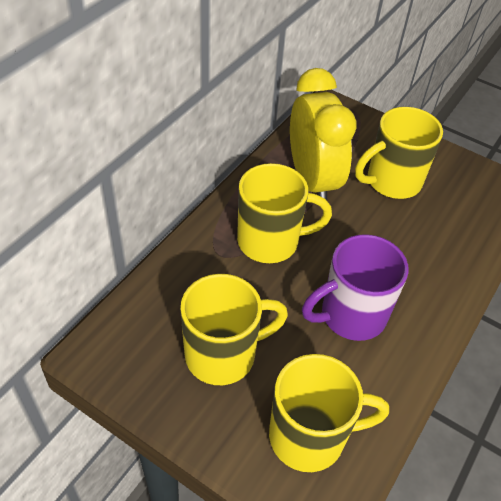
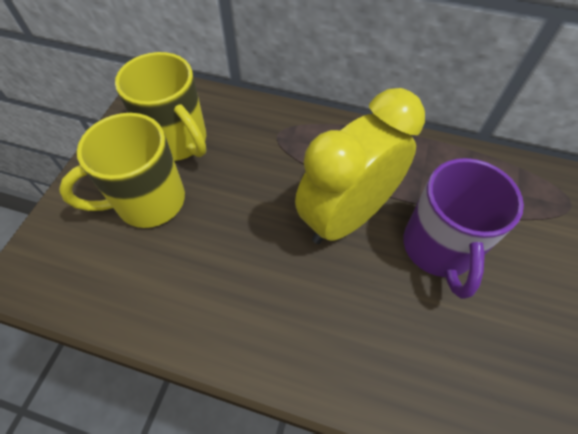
yellow mug: [180,274,288,385] [237,163,332,263] [269,354,389,472] [355,107,443,199] = 4 -> [59,113,185,228] [115,52,206,161] = 2

